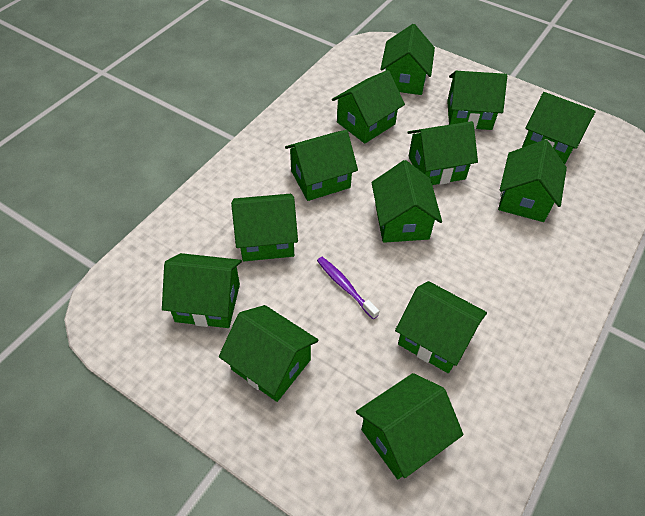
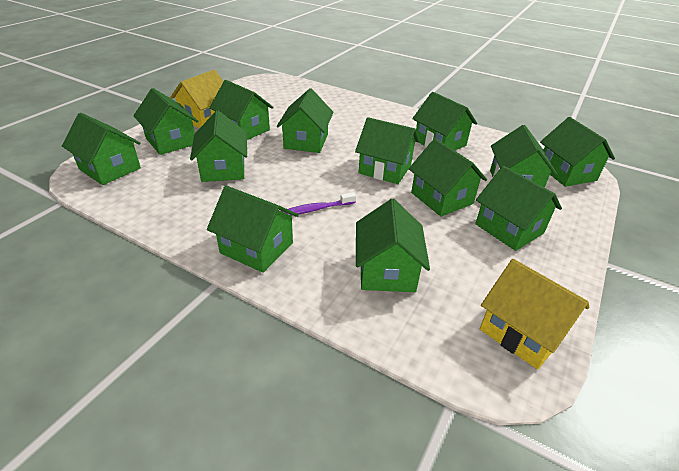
yellow house: none = 0 -> [170,70,223,128] [480,259,589,369] = 2

